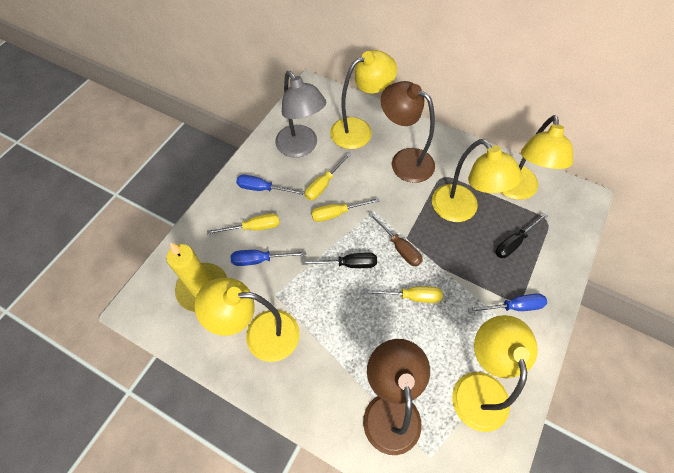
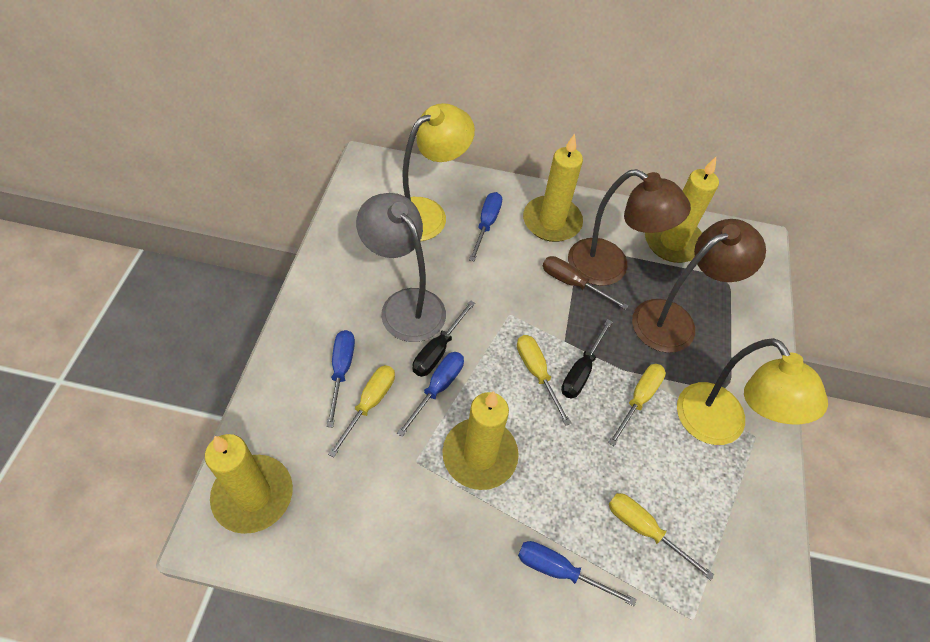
blue screwdriver: [231,250,306,266] [236,175,304,195] [468,293,547,313] = 3 -> [326,330,355,427] [397,352,464,437] [469,192,502,261] [518,541,637,606] = 4
yellow candle: [166,243,227,312] = 1 -> [205,434,293,534] [442,391,519,490] [523,134,583,242] [645,157,719,263] = 4
yellow lamp: [194,278,300,362] [330,50,397,149] [432,139,522,222] [452,315,538,432] [500,115,573,200] = 5 -> [402,103,475,241] [677,338,828,445] = 2

